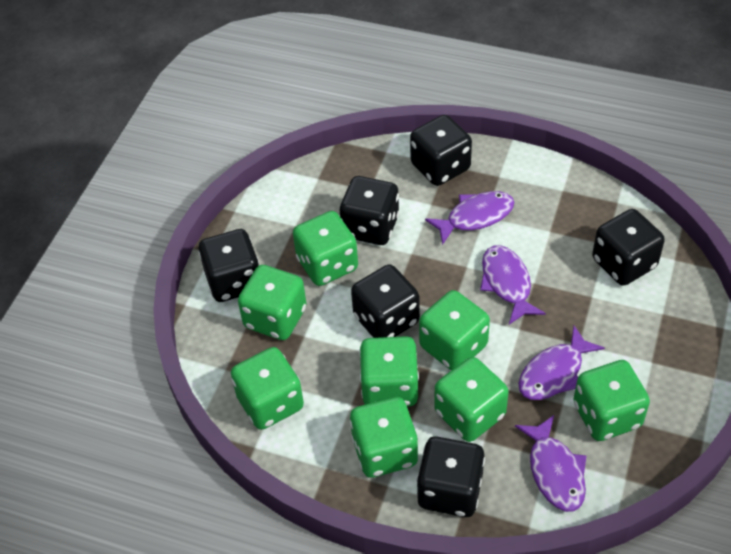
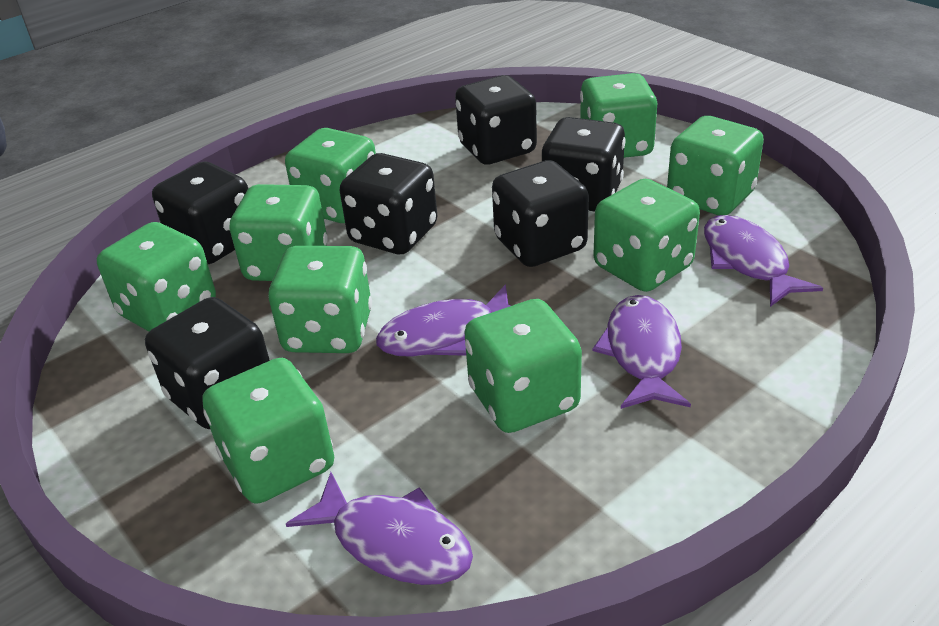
green dice: [231,347,304,430] [238,265,307,340] [293,211,358,286] [350,397,418,478] [359,336,419,407] [419,290,490,370] [434,357,509,442] [573,360,650,441] = 8 -> [97,222,216,332] [203,358,334,504] [230,184,328,281] [268,246,372,353] [285,128,376,223] [464,299,582,433] [580,73,657,158] [593,179,700,292] [667,116,764,216] = 9

